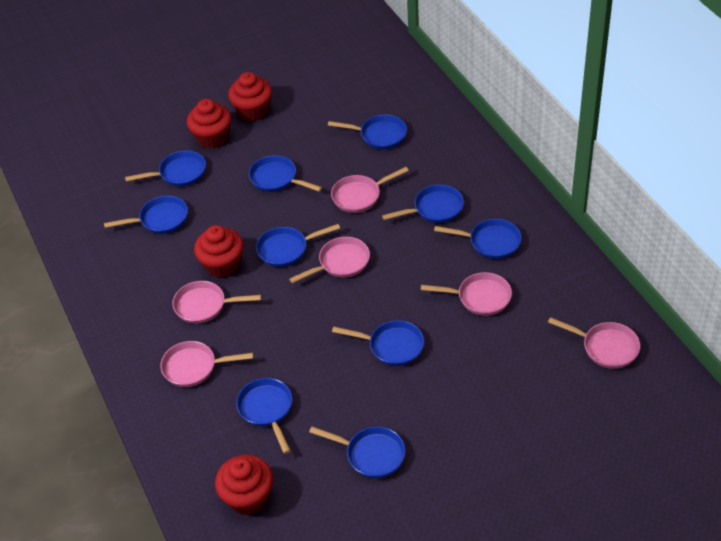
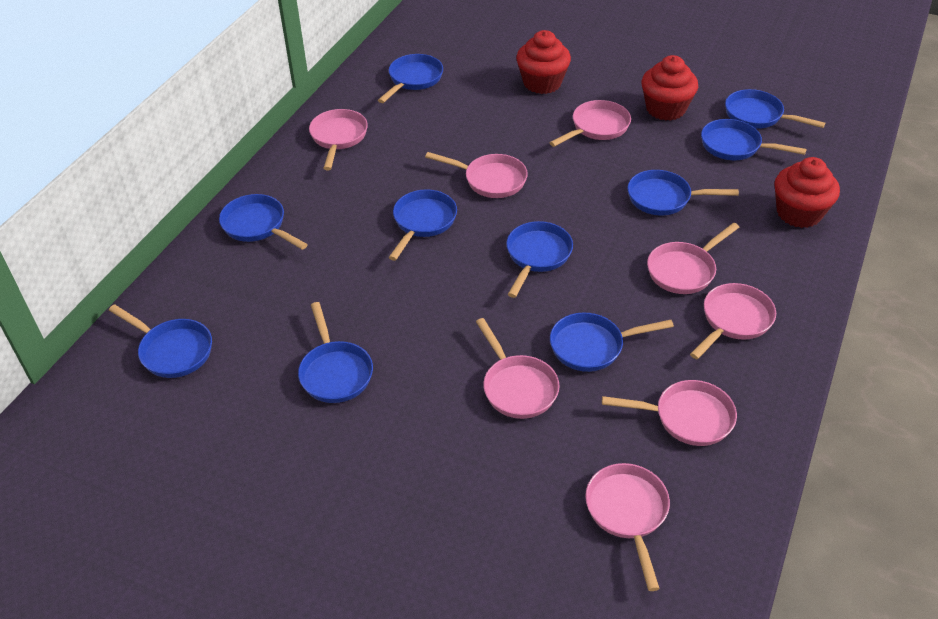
pink pan: [160,341,254,387] [172,281,262,324] [289,237,370,283] [331,167,409,213] [421,272,512,316] [548,317,640,369] = 6 -> [309,109,368,170] [425,152,528,198] [476,318,560,419] [549,100,631,147] [585,463,670,591] [602,380,737,446] [647,223,739,294] [690,283,776,359] = 8
red cupcake: [187,99,231,149] [194,225,244,278] [215,455,273,515] [228,72,272,121] = 4 -> [516,30,571,94] [642,55,698,121] [774,157,840,228] = 3

